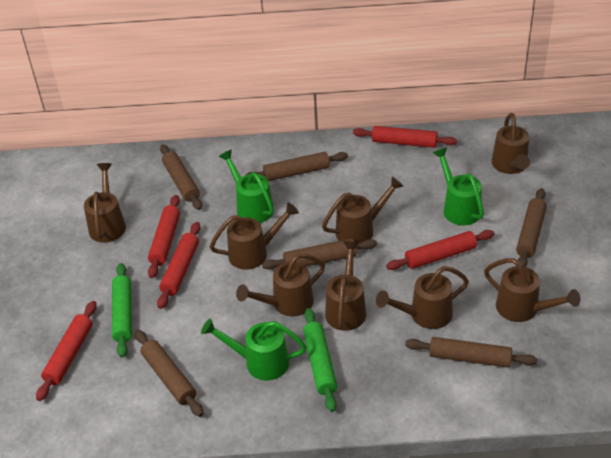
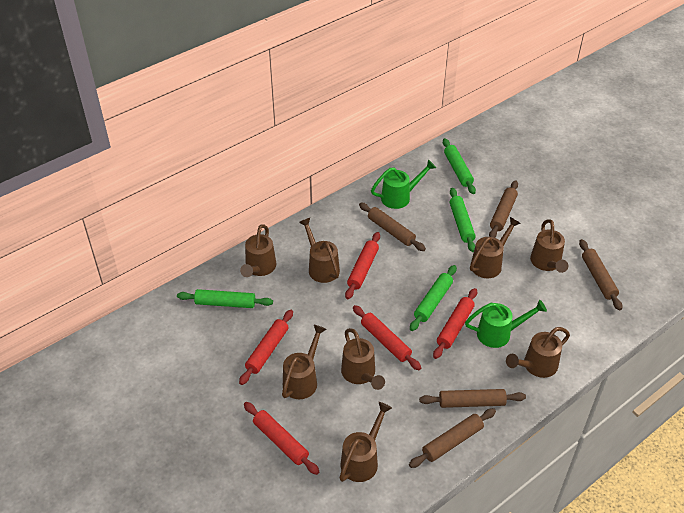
brown rolling pin: [135,330,204,417] [160,145,202,210] [246,152,348,181] [262,238,377,270] [405,337,537,368] [516,188,547,267] = 6 -> [359,202,426,251] [409,408,496,468] [419,389,526,408] [489,180,518,238] [579,239,622,311] = 5
green rolling pin: [112,263,132,358] [303,308,337,412] = 2 -> [177,289,273,308] [410,265,457,331] [443,138,476,194] [450,188,475,252] = 4
green watering can: [201,318,307,380] [219,150,274,223] [433,147,484,226] = 3 -> [371,160,436,209] [465,300,547,348] = 2

